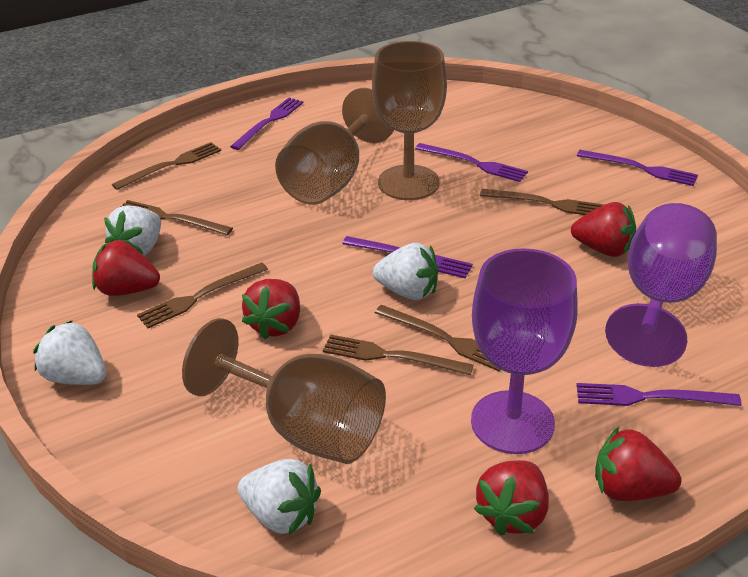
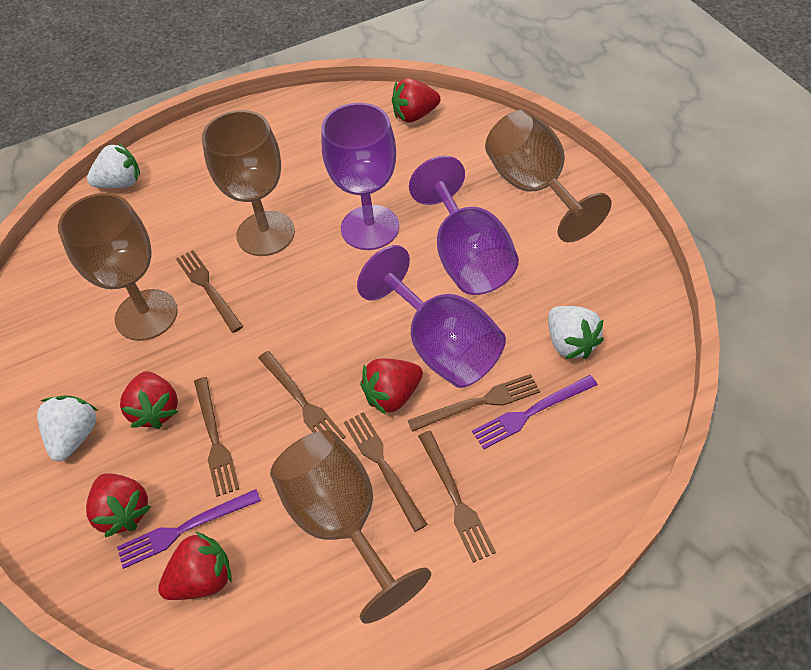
brown goblet: [182,318,386,464] [275,88,394,205] [372,41,447,200] = 3 -> [58,193,178,341] [202,110,295,256] [270,430,431,624] [485,110,612,242] = 4
purple fork: [230,98,304,150] [342,236,473,278] [415,143,528,182] [576,383,742,406] [577,150,698,186] = 5 -> [117,489,261,569] [472,375,598,449] = 2
purple goblet: [471,248,577,454] [605,203,717,367] = 2 -> [321,103,399,250] [357,245,506,388] [409,156,519,295] = 3
white strawberry: [33,320,106,385] [104,205,161,256] [238,459,321,535] [373,243,439,300] = 4 -> [37,396,98,461] [87,143,140,188] [548,306,604,359] = 3

